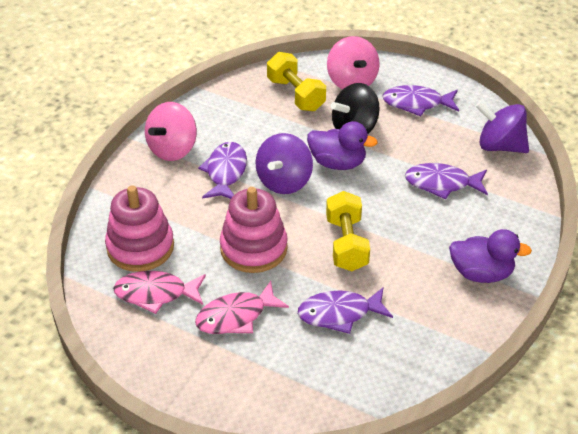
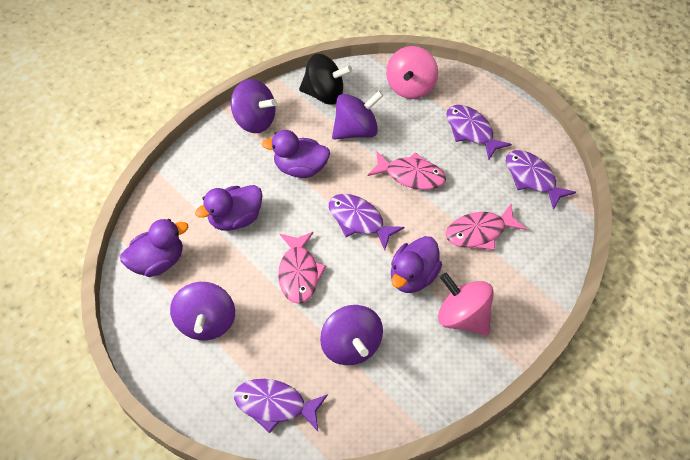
pink fish: [113,271,206,314] [195,281,289,334] = 2 -> [278,232,326,304] [367,152,446,190] [445,204,526,250] = 3
pink stacking toy: [105,185,174,272] [220,187,288,273] = 2 -> none = 0
purple duck: [307,121,378,170] [449,229,532,283] = 2 -> [120,219,188,277] [195,185,262,231] [262,130,330,178] [391,236,442,293] = 4
purple spinning top: [255,133,313,194] [475,101,529,153] = 2 -> [170,282,235,340] [231,79,277,133] [320,305,383,365] [332,91,383,139] = 4
yellow dumbbell: [267,52,326,111] [326,191,370,271] = 2 -> none = 0

